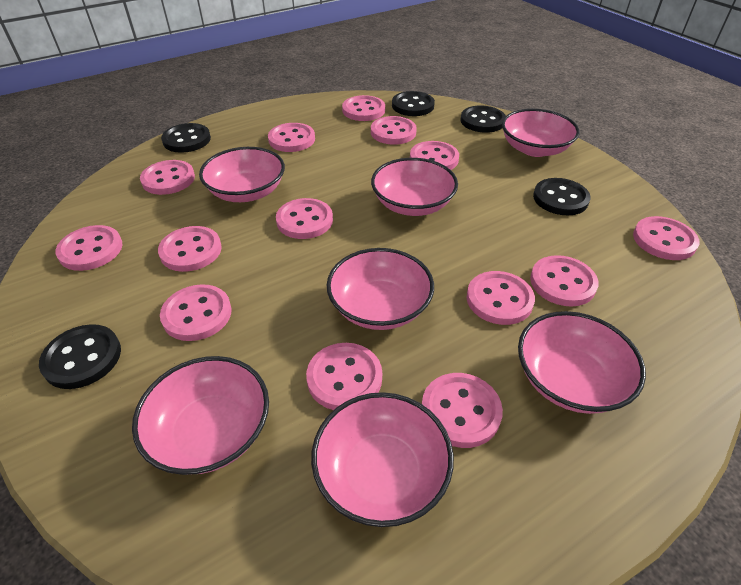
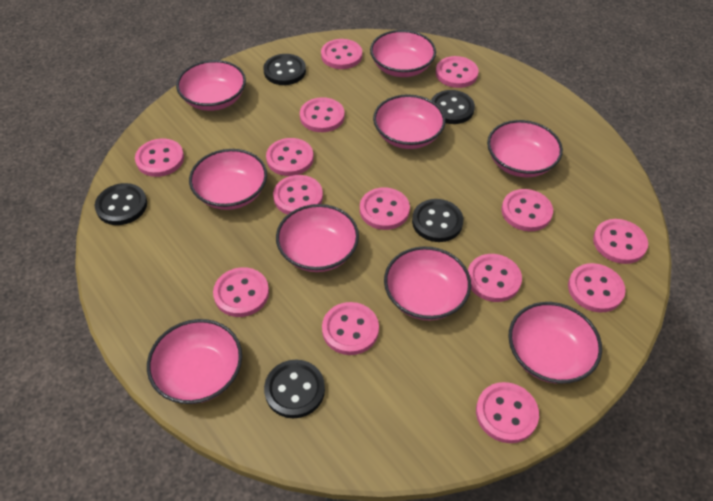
pink bowl: [132,356,269,475] [199,147,285,202] [311,392,454,527] [327,248,434,330] [371,158,458,216] [502,109,579,157] [518,311,646,414] = 7 -> [147,319,242,404] [176,60,246,111] [189,149,267,210] [276,204,359,272] [370,30,436,77] [373,94,446,149] [384,246,471,320] [487,120,563,177] [508,302,602,384] = 9

